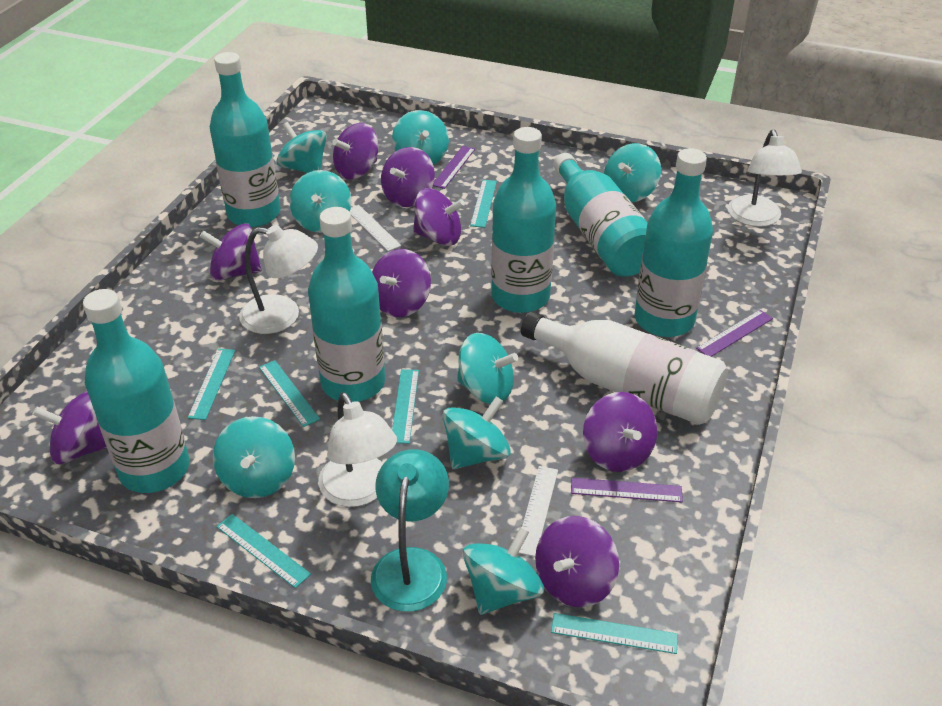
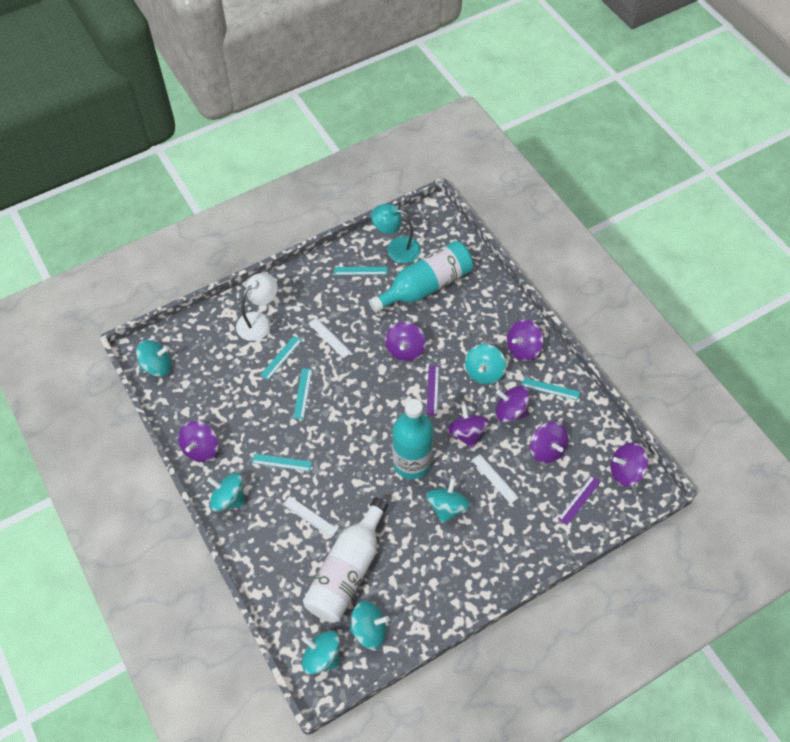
purple ruler: [433,146,475,189] [571,478,683,502] [696,310,773,357] = 3 -> [427,365,439,416] [558,476,601,525] = 2
purple spinning top: [33,391,107,464] [200,224,262,281] [332,123,379,180] [372,249,431,317] [381,147,435,207] [413,188,465,246] [535,516,619,607] [583,392,658,472] = 8 -> [178,421,218,462] [385,322,426,361] [447,404,489,448] [495,386,530,422] [507,320,543,361] [530,422,568,464] [610,442,648,486] = 7
turquoise bottle: [83,289,189,493] [210,52,281,227] [308,207,385,402] [491,127,556,313] [553,153,647,277] [634,148,713,337] = 6 -> [369,241,473,313] [392,399,434,479] = 2
turquoise ruler: [188,348,235,420] [216,514,311,588] [259,360,320,427] [392,369,419,444] [470,180,497,228] [551,613,678,654] = 6 -> [252,453,312,471] [260,336,302,380] [293,368,312,419] [334,266,387,275] [522,378,580,400] = 5
turquoise spinning top: [213,416,295,498] [277,122,327,173] [289,170,352,233] [392,110,449,165] [442,397,511,469] [457,333,518,404] [463,527,544,615] [604,143,661,202] = 8 -> [136,340,172,377] [207,473,245,511] [302,630,340,674] [349,601,389,649] [426,478,470,523] [465,344,506,384] = 6
white lamp: [239,225,318,334] [318,392,397,507] [728,130,802,227] = 3 -> [236,273,278,341] = 1
white ruler: [350,205,401,251] [519,466,558,557] = 2 -> [283,496,338,538] [309,318,351,358] [472,454,519,504] = 3

